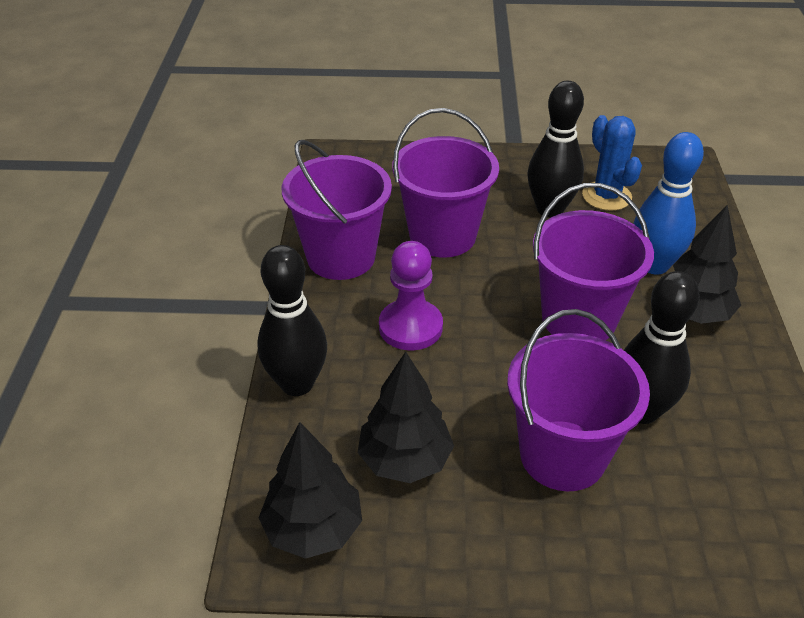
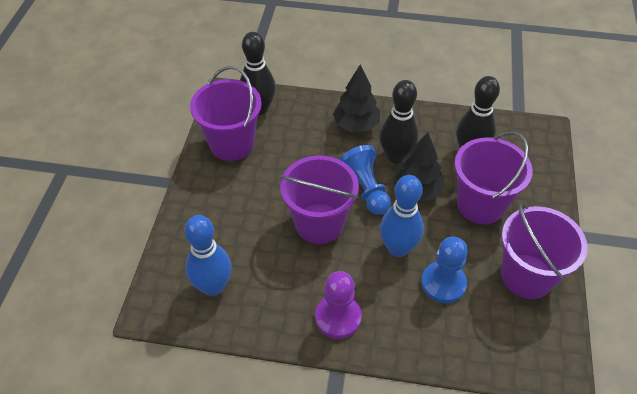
black tree: [259,422,362,559] [358,352,454,483] [661,205,741,324] = 3 -> [333,65,380,132] [393,132,445,202] = 2
blue bowling pin: [634,132,704,275] = 1 -> [185,215,232,296] [380,175,424,257] = 2
blue cactus: [582,115,642,211] = 1 -> none = 0
blue pawn: none = 0 -> [339,145,391,215] [421,237,468,303] = 2

